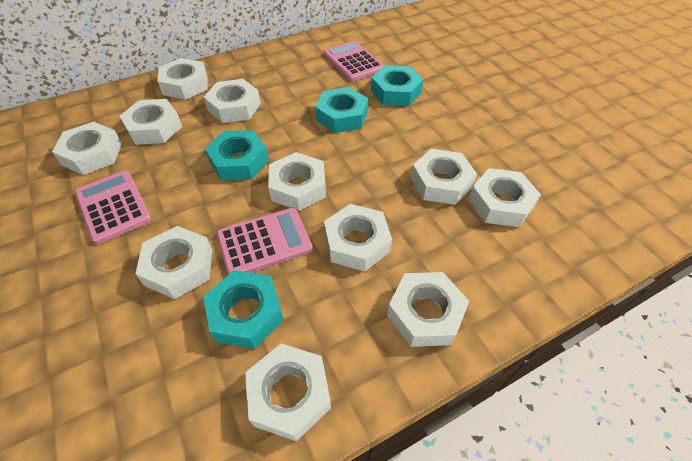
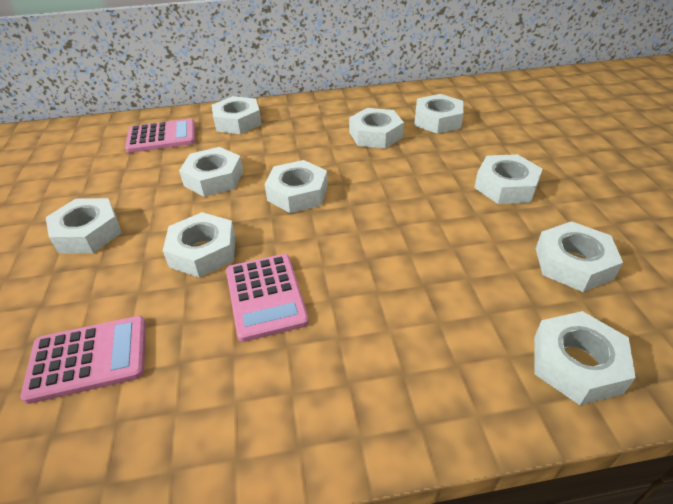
turquoise nut: [203,270,284,349] [205,130,269,180] [315,87,368,133] [371,65,424,106] = 4 -> none = 0
white nut: [52,122,122,175] [119,99,182,145] [135,226,212,299] [158,58,208,100] [204,79,261,123] [245,344,331,441] [268,152,326,211] [324,204,392,272] [387,272,469,347] [411,149,477,205] [468,168,541,227] = 11 -> [46,198,122,254] [163,212,236,278] [179,147,243,197] [211,96,262,134] [265,160,328,213] [349,108,404,149] [414,94,464,134] [474,154,543,204] [534,311,636,405] [536,221,623,292] = 10

